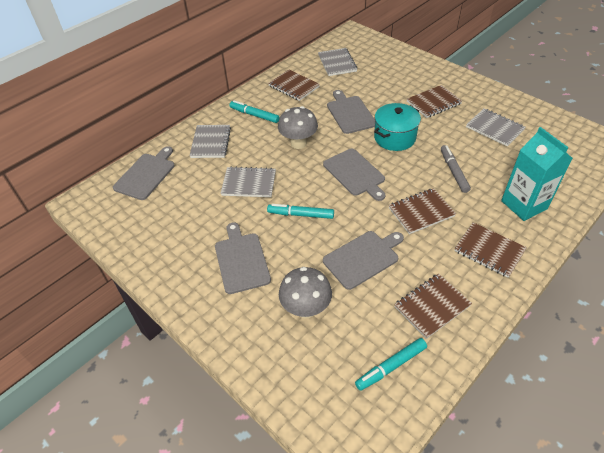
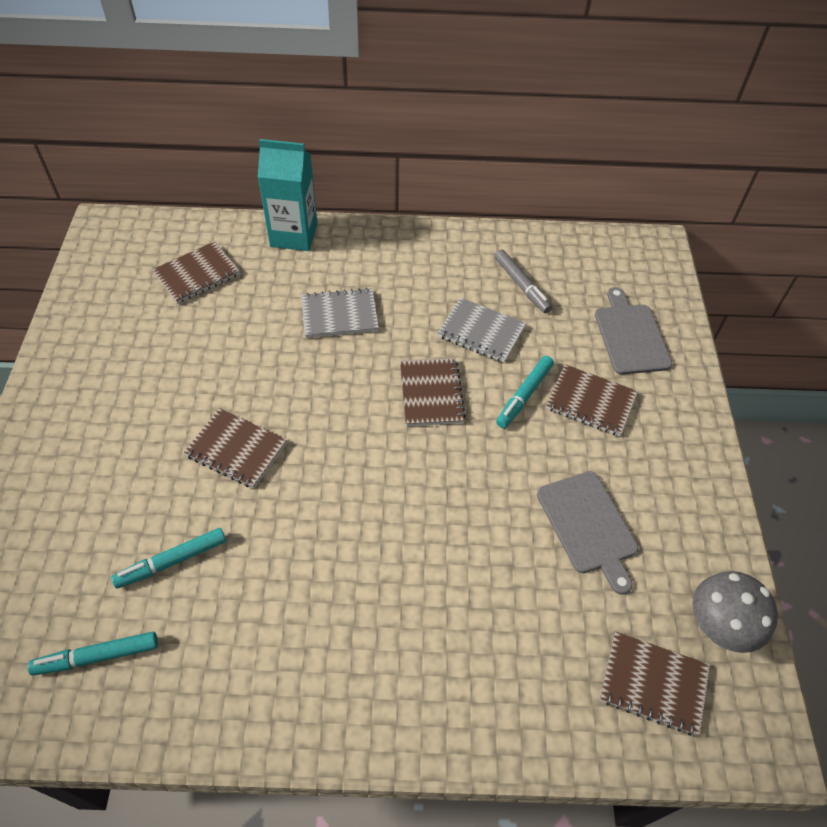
grey cutting board: [113,146,175,200] [215,222,271,294] [323,149,385,201] [323,231,404,290] [327,90,375,134] = 5 -> [537,471,638,595] [595,287,672,375] = 2
grey mushroom: [278,106,318,149] [279,267,332,319] = 2 -> [692,571,778,653] = 1
grey notebook: [189,125,231,158] [221,166,276,197] [318,48,357,76] [466,109,526,147] = 4 -> [301,288,379,338] [438,298,526,363] = 2
turquoise pot: [374,103,421,151] = 1 -> none = 0

